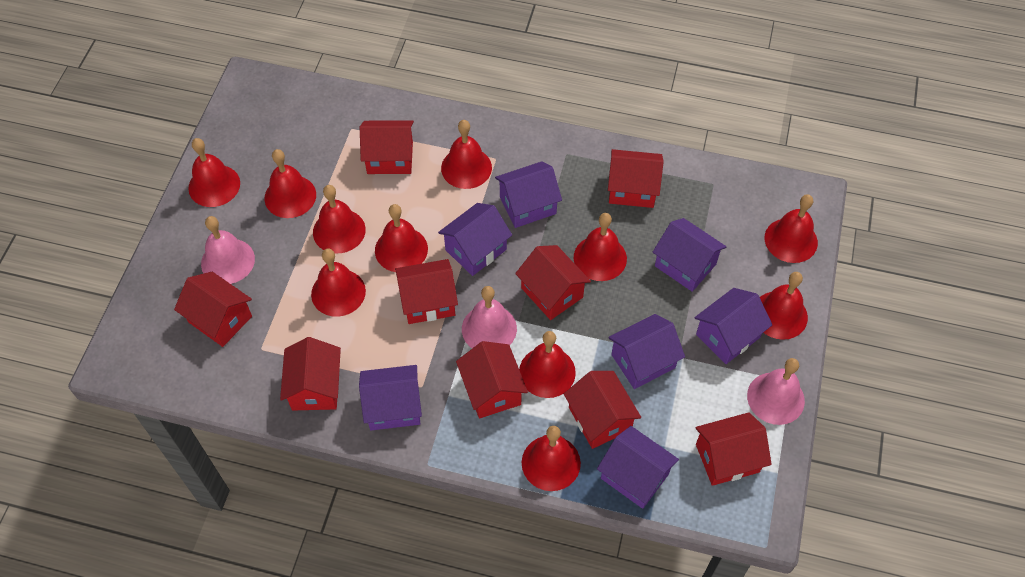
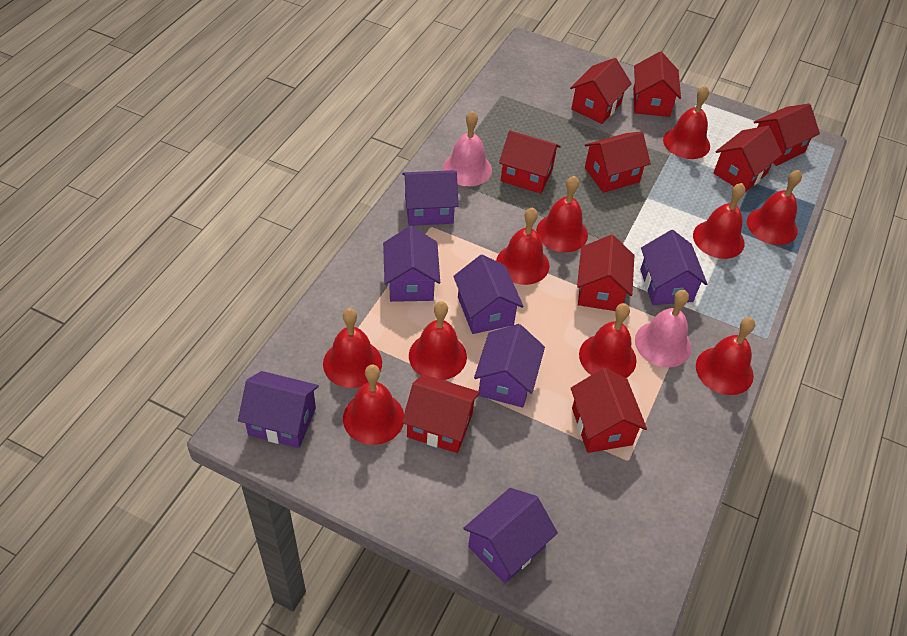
pink bell: [201,216,255,284] [462,286,517,348] [747,358,805,425] = 3 -> [443,111,492,186] [635,290,692,367] = 2
red bell: [188,138,240,207] [264,149,316,218] [311,249,366,317] [313,185,366,253] [375,204,428,272] [441,120,492,189] [519,331,576,398] [522,426,581,491] [574,213,627,281] [760,272,808,340] [765,194,818,263] = 11 -> [323,308,382,388] [343,365,404,445] [409,301,467,380] [496,207,549,285] [536,176,588,252] [579,303,637,378] [663,86,710,159] [693,183,745,259] [696,317,755,395] [747,170,802,245] = 10

